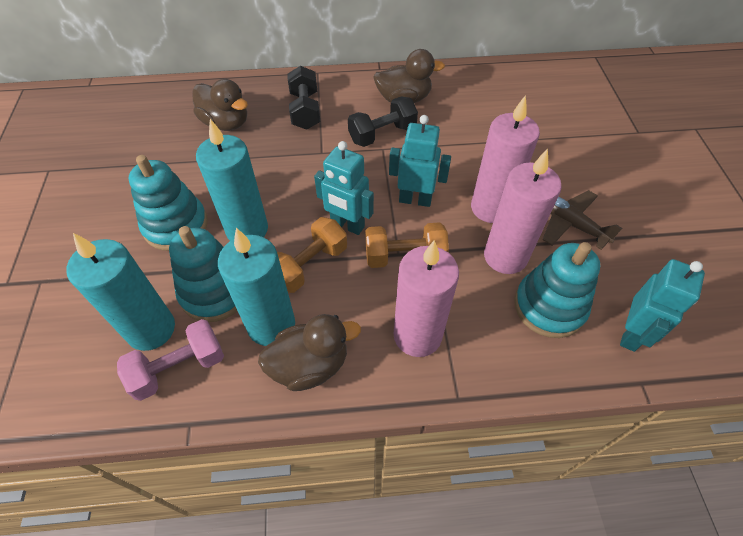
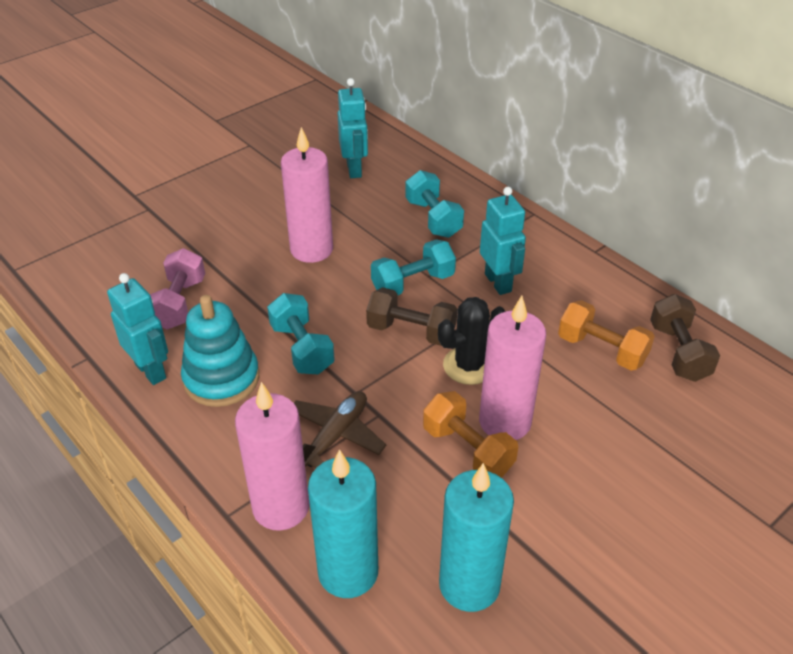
black cactus: none = 0 -> [438,297,506,385] = 1
black dumbbell: [287,66,320,130] [348,97,418,147] = 2 -> none = 0
brown duck: [192,79,248,131] [258,314,361,391] [373,49,445,103] = 3 -> none = 0
brown dumbbell: none = 0 -> [366,287,457,346] [650,294,720,382] = 2
turquoise candle: [66,233,175,351] [196,119,268,241] [218,228,295,346] = 3 -> [308,449,378,598] [439,463,514,612] = 2
turquoise dumbbell: none = 0 -> [267,293,335,375] [371,239,456,295] [405,170,464,238] = 3
turquoise stacking toy: [129,155,208,251] [169,226,237,322] [514,242,601,338] = 3 -> [181,295,259,407] = 1

